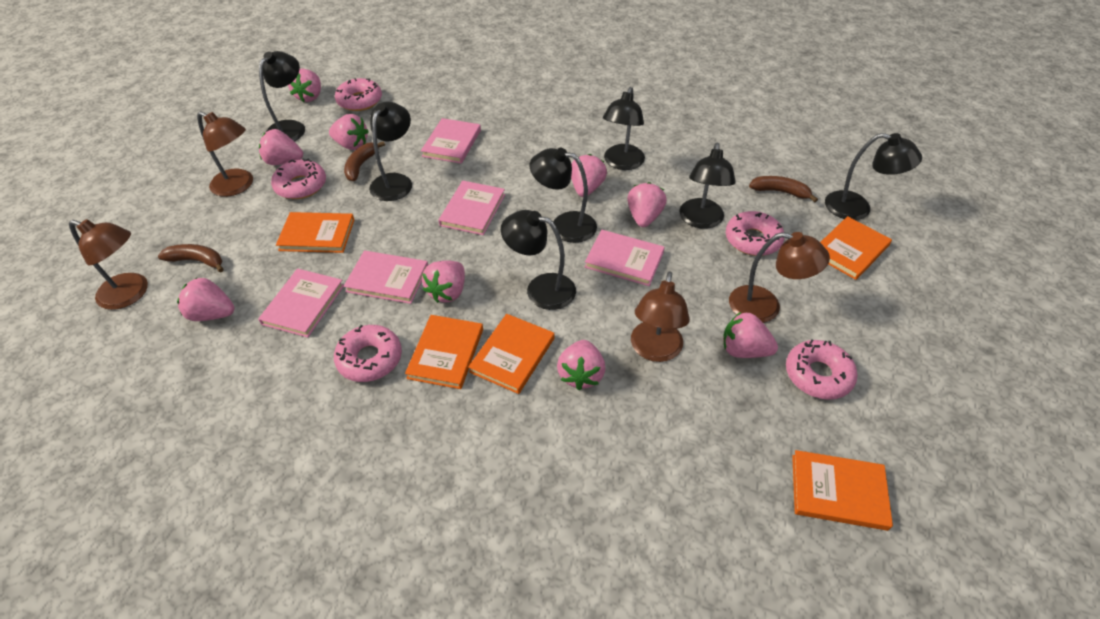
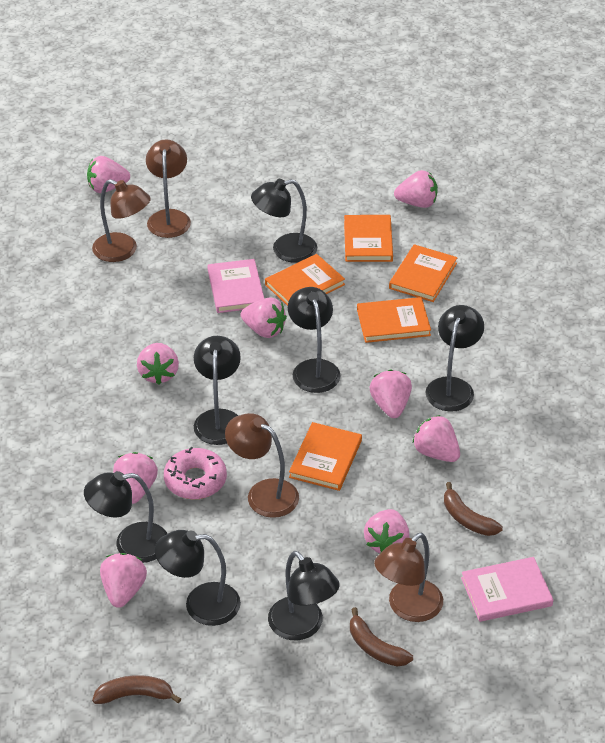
pink book: [258,268,344,338] [344,251,428,304] [421,118,481,164] [438,181,505,235] [585,230,665,286] = 5 -> [207,259,264,313] [461,557,553,622] = 2
pink donut: [271,158,326,199] [334,325,402,382] [335,78,382,111] [726,211,785,256] [786,340,857,400] = 5 -> [164,447,227,499] = 1

